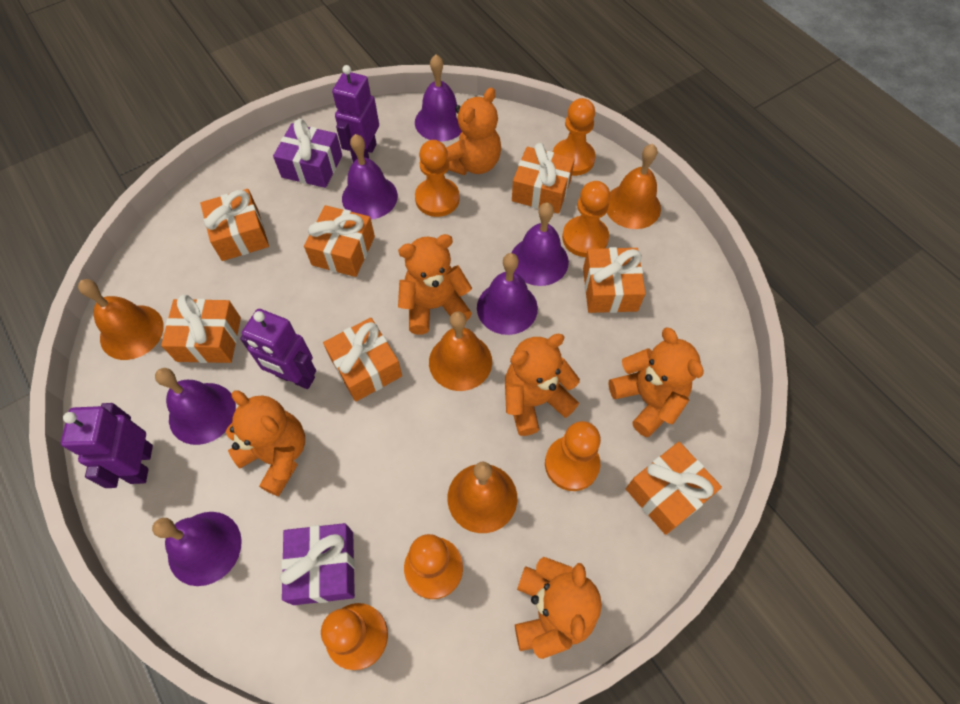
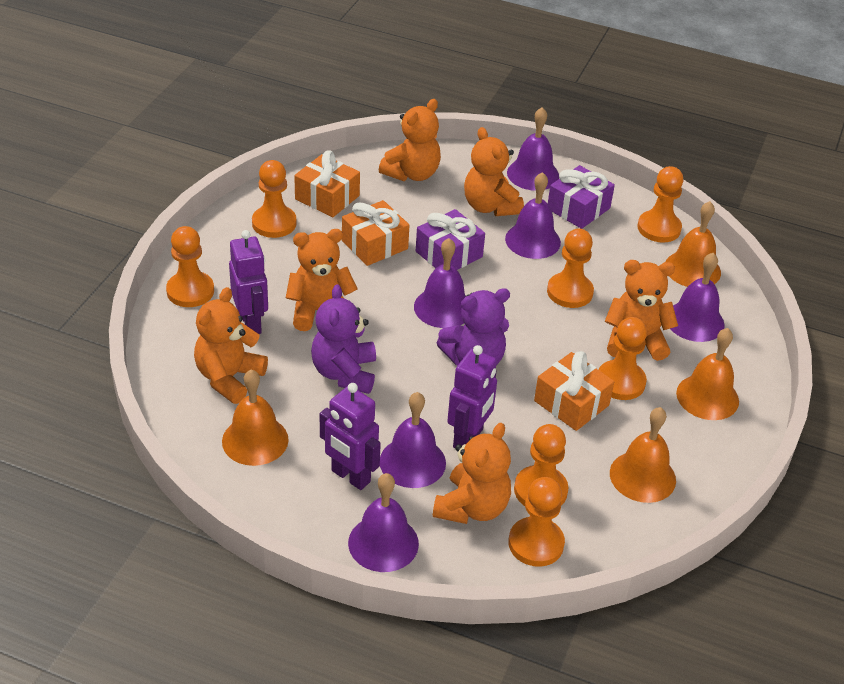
orange gift: [161,295,241,363] [200,189,269,261] [304,205,375,277] [323,318,402,402] [512,143,575,214] [583,247,646,313] [626,442,722,535] = 7 -> [294,150,360,217] [342,200,410,266] [534,351,614,431] = 3
orange pawn: [321,603,388,670] [404,534,463,599] [415,140,460,217] [545,421,601,491] [553,98,596,176] [562,181,610,257] = 6 -> [166,226,214,307] [252,160,297,238] [508,477,565,567] [514,424,569,506] [547,229,594,308] [598,317,647,400] [637,166,684,243] = 7
purple teddy bear: none = 0 -> [311,284,376,394] [437,288,510,365] = 2

